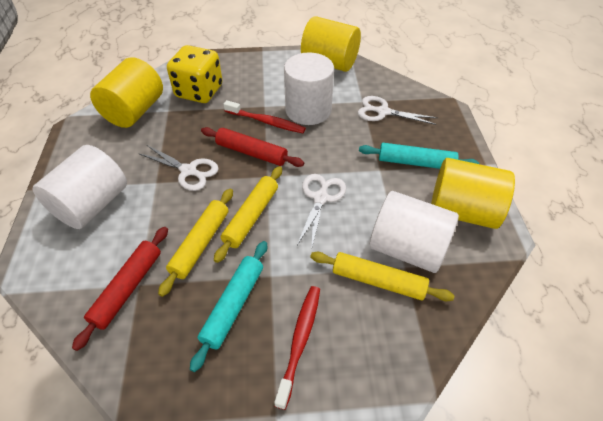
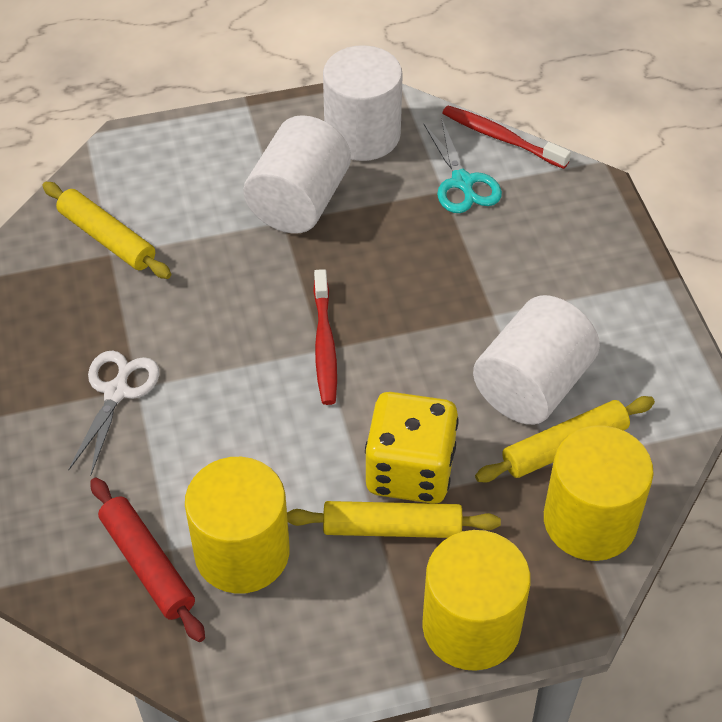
red rolling pin: [72,227,168,351] [201,127,304,167] = 2 -> [90,478,205,642] = 1
turquoise rolling pin: [190,241,267,372] [359,143,479,169] = 2 -> none = 0
turquoise scissors: none = 0 -> [423,118,502,213] = 1
white scissors: [138,145,219,191] [297,174,346,250] [358,96,437,125] = 3 -> [68,351,160,476] = 1

